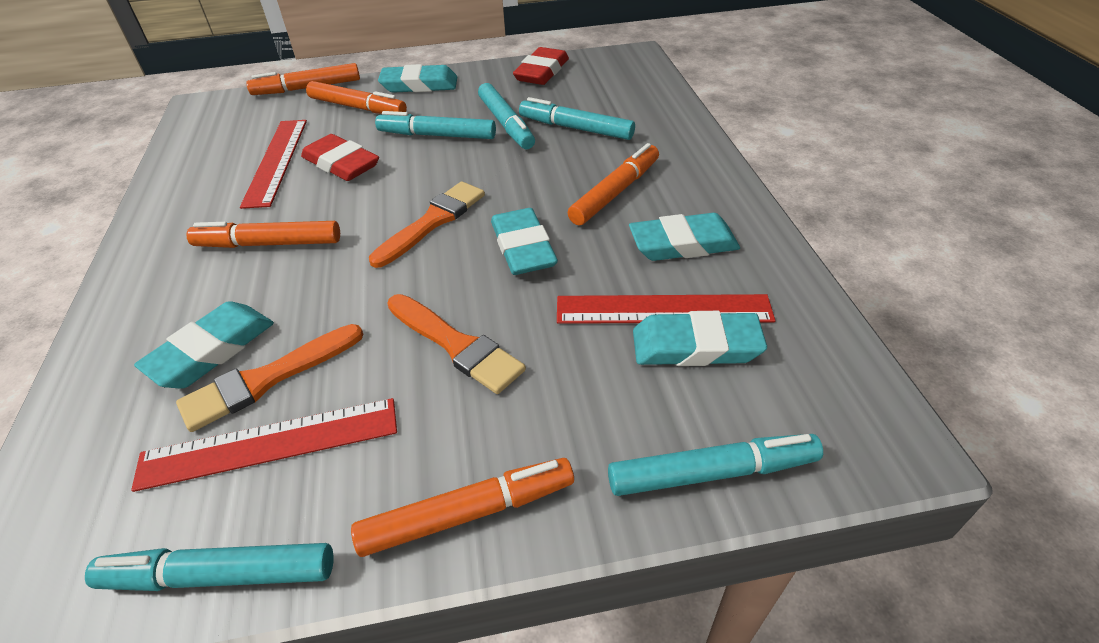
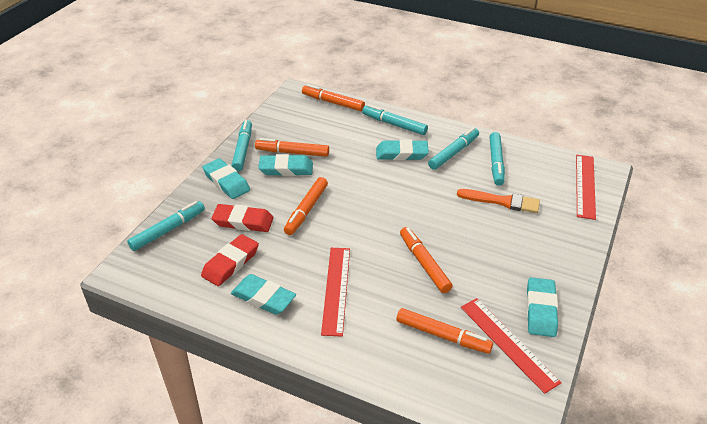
orange brush: [176,324,363,432] [369,181,485,268] [387,294,526,394] = 3 -> [457,189,540,213] = 1

